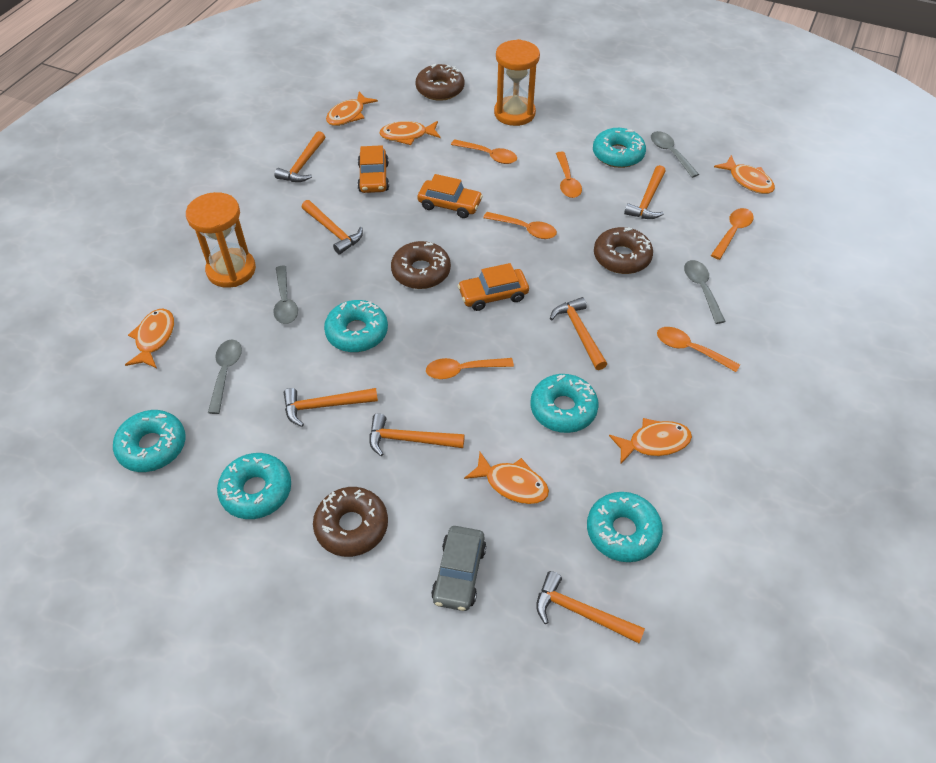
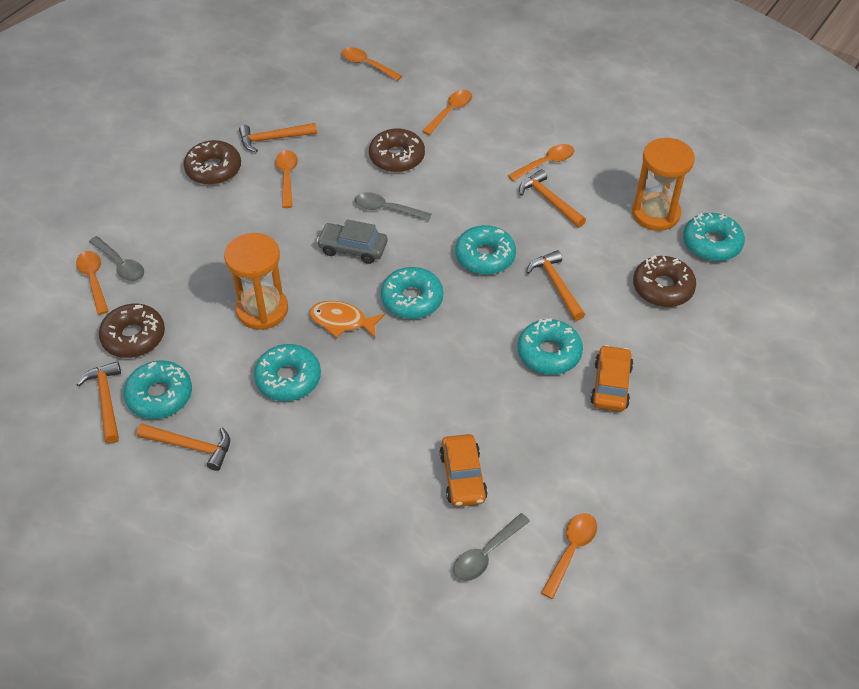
grey spoon: [208,340,242,414] [273,266,298,324] [651,131,699,178] [684,260,726,324] = 4 -> [89,236,144,281] [355,192,431,221] [453,513,530,581] = 3
orange car: [357,145,389,193] [418,174,483,218] [458,263,529,311] = 3 -> [440,434,488,507] [590,345,633,412] = 2
orange fish: [125,309,174,368] [326,92,378,126] [379,121,441,145] [464,452,549,504] [609,418,692,464] [714,155,775,194] = 6 -> [309,301,385,338] = 1
orange hammer: [275,131,325,182] [284,388,378,427] [302,200,363,254] [369,413,465,456] [536,571,645,643] [550,297,607,370] [624,165,666,219] = 7 -> [77,361,121,444] [137,423,230,471] [239,123,317,152] [519,169,586,228] [527,250,585,321] = 5

